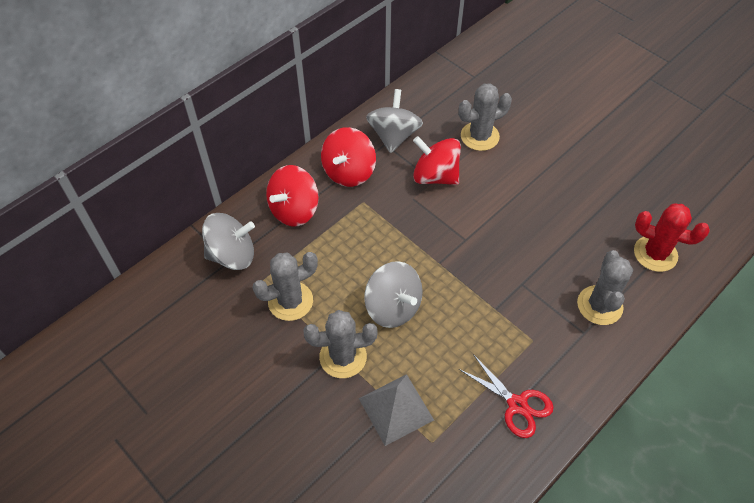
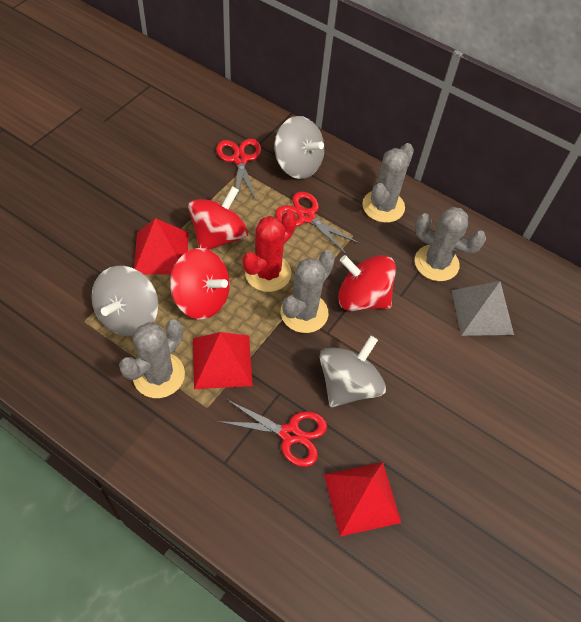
red pyramid: none = 0 -> [134,218,189,274] [193,332,253,389] [324,462,401,537] = 3
red scissors: [459,354,554,438] = 1 -> [216,139,262,201] [217,399,327,467] [275,192,360,255] = 3

